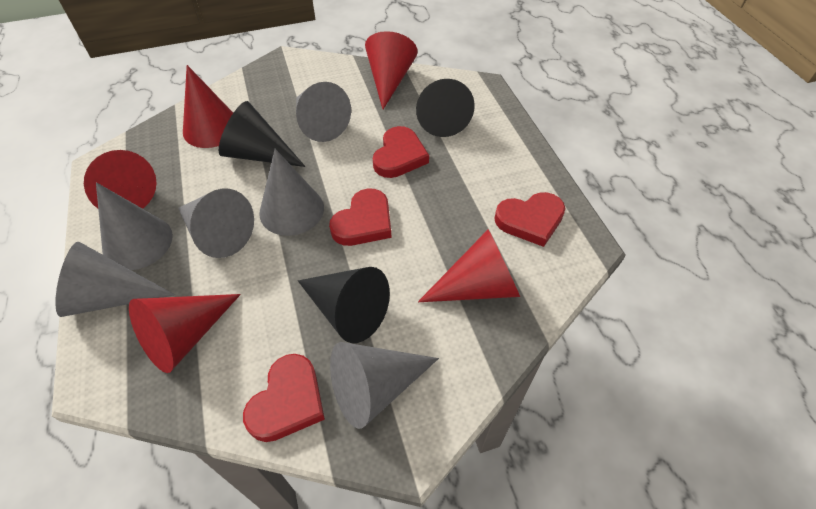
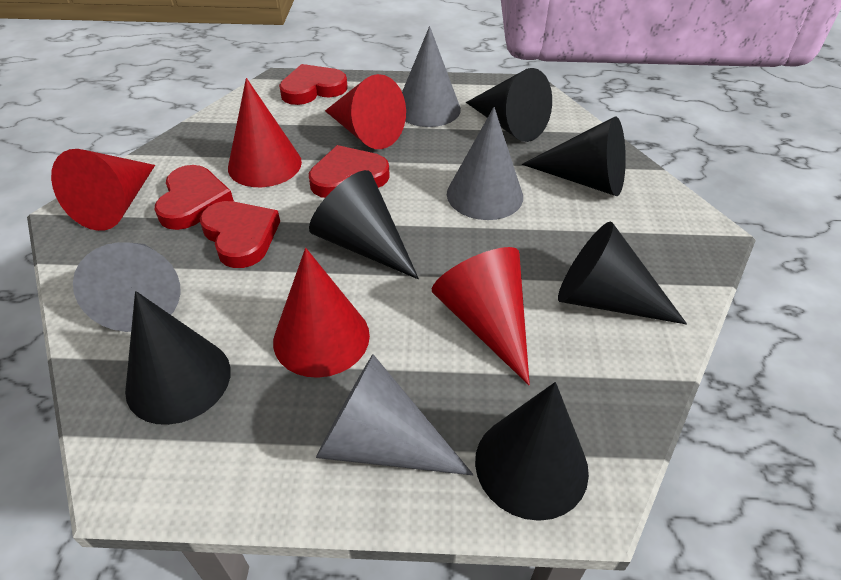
black cone: [219,101,306,167] [298,267,390,343] [416,79,475,137] = 3 -> [125,291,231,425] [309,170,419,279] [466,68,552,142] [475,382,589,521] [522,116,626,196] [558,221,687,325] = 6
grey cone: [55,242,175,317] [96,182,173,270] [178,189,254,258] [259,149,324,236] [296,82,351,142] [330,342,439,429] = 6 -> [73,242,181,332] [316,354,474,475] [402,26,461,127] [447,107,523,220] = 4

